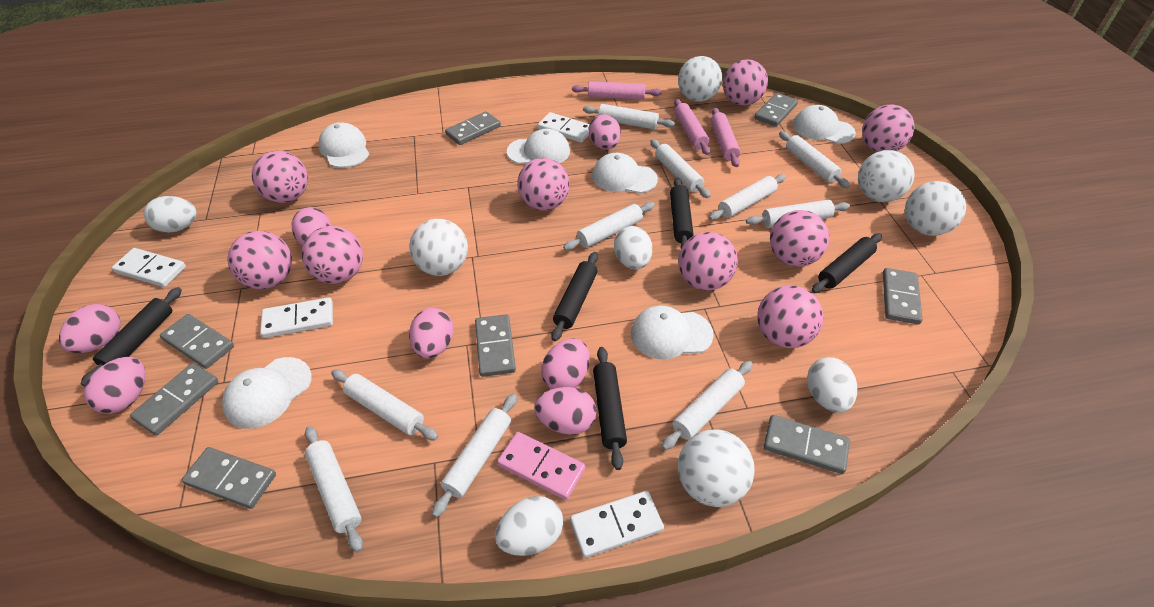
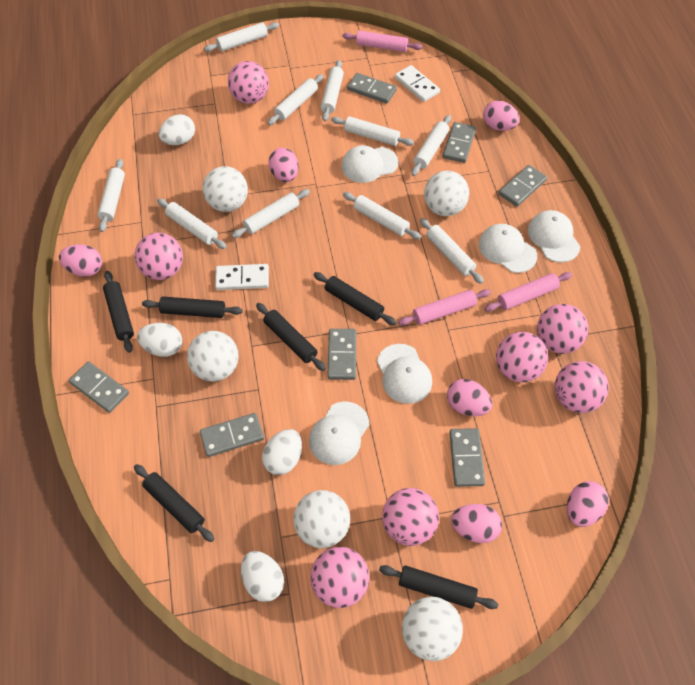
black rolling pin: [81,287,182,386] [551,252,598,341] [593,347,627,470] [670,178,694,248] [812,233,882,293] = 5 -> [103,271,134,353] [134,464,214,542] [142,297,243,318] [256,303,326,371] [314,272,396,325] [379,565,498,609] = 6
grey domino: [130,363,219,435] [160,314,234,369] [182,447,276,509] [445,111,501,145] [475,314,516,377] [754,93,798,127] [764,415,850,474] [883,268,923,325] = 8 -> [69,361,129,413] [200,413,264,457] [328,329,356,380] [347,73,397,104] [443,122,476,163] [449,428,485,487] [498,165,547,207] = 7
pink ball: [228,231,292,289] [252,151,308,203] [301,226,363,284] [517,158,570,211] [678,232,738,290] [723,59,768,105] [757,285,823,348] [770,210,829,267] [862,105,915,152] = 9 -> [134,233,183,280] [228,61,269,104] [310,547,369,608] [382,488,439,546] [496,332,548,383] [537,304,588,354] [555,361,609,413] = 7
pink domino: [497,432,585,500] = 1 -> none = 0
pink egg: [59,304,121,353] [84,357,145,414] [292,207,331,246] [409,308,454,358] [534,387,597,435] [541,338,590,389] [589,114,621,150] = 7 -> [59,244,102,277] [269,148,299,182] [447,379,492,416] [451,504,502,543] [483,100,520,131] [567,481,609,527] = 6
white cap: [222,357,312,429] [318,122,369,168] [507,129,570,164] [592,153,658,193] [631,306,714,359] [793,105,856,144] = 6 -> [309,401,369,465] [341,145,398,183] [377,344,432,404] [479,224,537,273] [528,210,580,262] = 5
white domino: [112,248,186,287] [260,297,333,338] [538,112,590,143] [570,491,664,558] = 4 -> [215,264,269,290] [395,65,440,102] = 2

